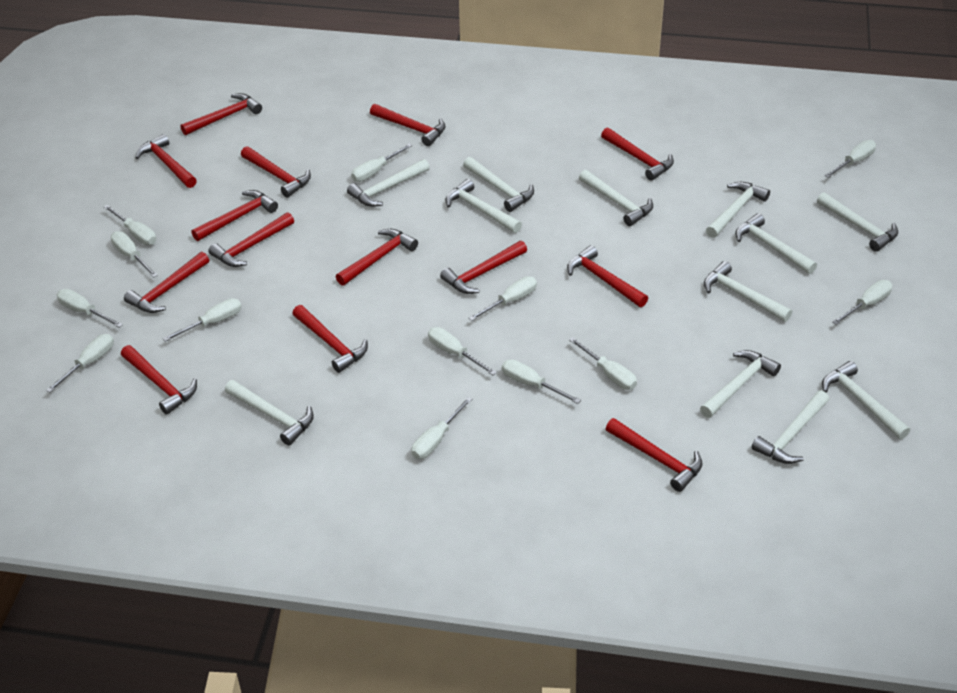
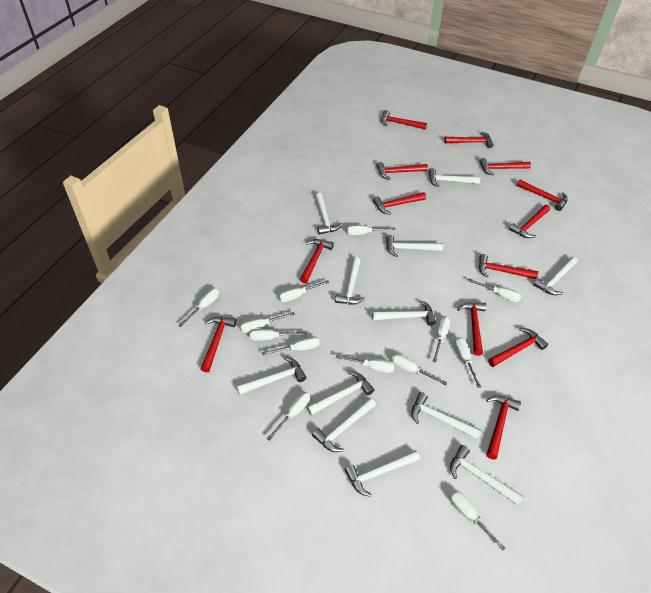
red hammer: [121,345,197,415] [124,252,209,313] [135,134,197,188] [180,93,262,135] [191,190,278,241] [208,212,294,267] [241,146,311,197] [292,305,368,373] [336,229,418,286] [370,104,446,146] [440,241,527,294] [567,245,648,307] [601,128,674,181] [606,418,702,492] = 14 -> [201,317,236,372] [300,239,334,283] [373,192,426,215] [377,162,428,180] [381,110,427,130] [444,132,494,148] [457,302,487,356] [479,158,531,175] [479,254,538,279] [486,396,521,459] [488,328,548,367] [509,205,550,238] [517,180,568,211] = 13

